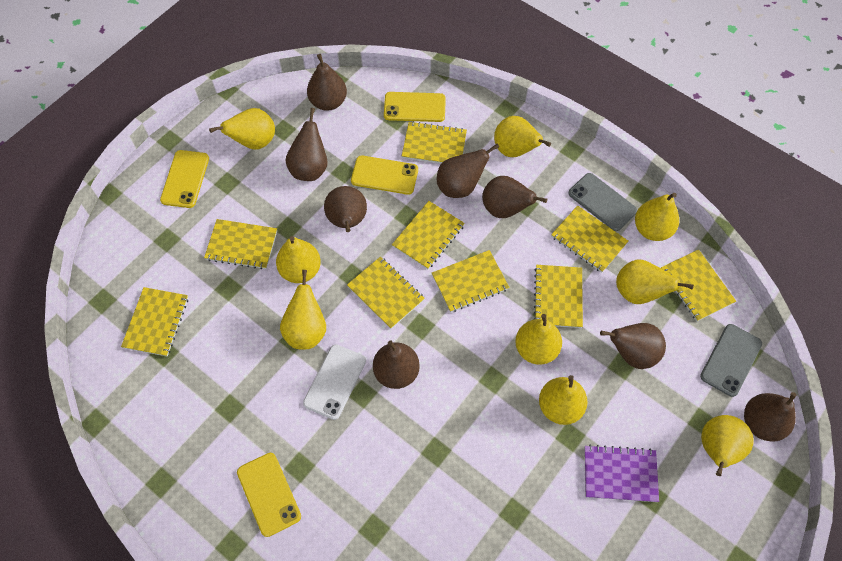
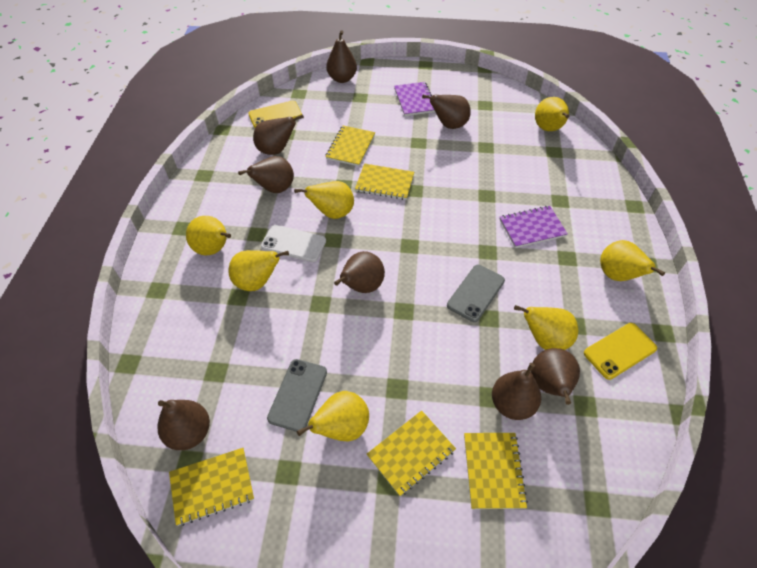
purple notebook: [584,445,659,502] = 1 -> [394,82,435,116] [499,206,568,248] = 2
yellow notebook: [121,287,188,357] [204,219,277,269] [347,256,425,329] [392,201,465,269] [402,121,467,163] [432,250,509,312] [534,265,583,328] [551,205,628,273] [661,249,736,321] = 9 -> [169,448,254,526] [325,126,375,166] [355,163,414,200] [367,410,456,496] [464,433,528,509] = 5
yellow pear: [209,108,275,150] [276,236,321,283] [280,270,326,350] [494,116,551,157] [515,314,562,365] [539,375,588,425] [616,259,694,304] [635,193,679,241] [701,415,754,476] = 9 -> [186,216,231,255] [229,250,289,291] [294,181,354,219] [297,391,369,441] [514,305,578,350] [535,97,569,131] [600,240,665,281] = 7
yellow phone: [160,150,209,208] [237,453,301,537] [351,155,418,195] [384,92,446,122] = 4 -> [248,101,302,128] [584,323,657,380] = 2

